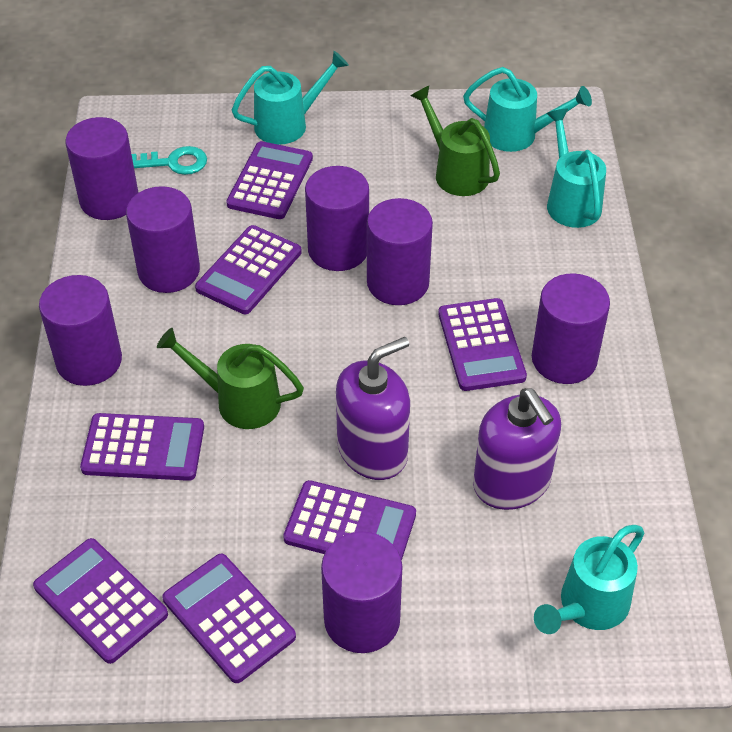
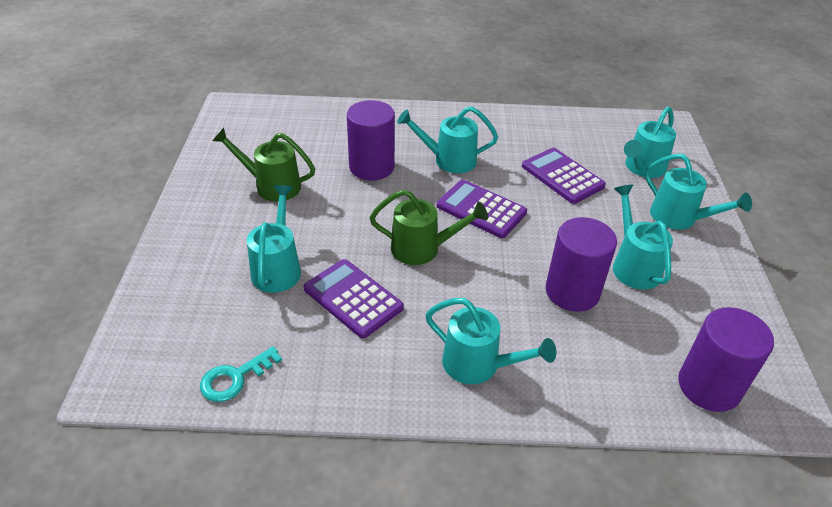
purple calculator: [33,538,168,664] [80,413,204,481] [162,554,296,683] [195,225,302,314] [226,141,313,219] [283,480,416,560] [438,298,527,391] = 7 -> [304,259,404,338] [437,180,527,238] [522,148,606,204] = 3
purple cylinder: [39,275,122,386] [65,117,139,220] [126,186,200,293] [305,166,369,271] [321,532,402,653] [367,198,433,305] [532,274,610,384] = 7 -> [347,100,395,180] [546,217,617,312] [678,307,774,412] = 3
purple soap dispenser: [336,337,410,480] [473,388,561,510] = 2 -> none = 0
turquoise watering can: [232,51,349,145] [463,67,592,152] [534,525,644,634] [546,108,606,228] = 4 -> [247,185,301,293] [397,106,498,173] [425,298,556,384] [613,185,673,290] [624,107,676,178] [644,154,752,230] = 6

